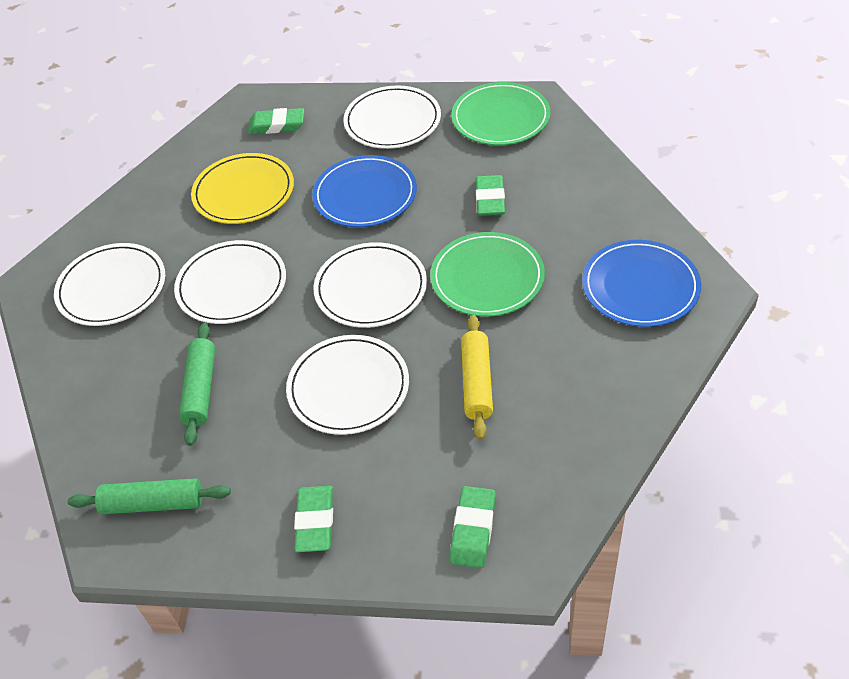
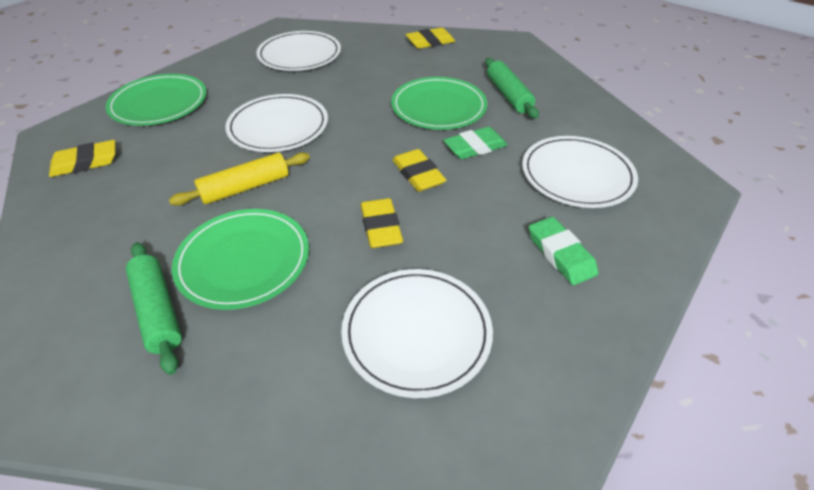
blue plate: [312,155,417,227] [582,240,701,327] = 2 -> none = 0
green eraser: [248,108,304,134] [294,486,333,552] [450,486,496,568] [476,175,505,216] = 4 -> [443,127,507,159] [529,217,598,285] = 2
green plate: [430,232,545,317] [451,82,550,145] = 2 -> [106,74,207,126] [172,209,309,310] [391,77,488,130] = 3
white plate: [54,243,165,326] [174,240,286,324] [286,335,409,435] [313,242,427,328] [343,85,441,149] = 5 -> [225,94,328,152] [256,31,341,71] [341,269,493,398] [522,136,638,208] = 4
yellow eraser: none = 0 -> [49,140,115,177] [361,198,403,248] [392,149,446,192] [406,28,455,49] = 4
yellow plate: [191,153,294,224] = 1 -> none = 0

